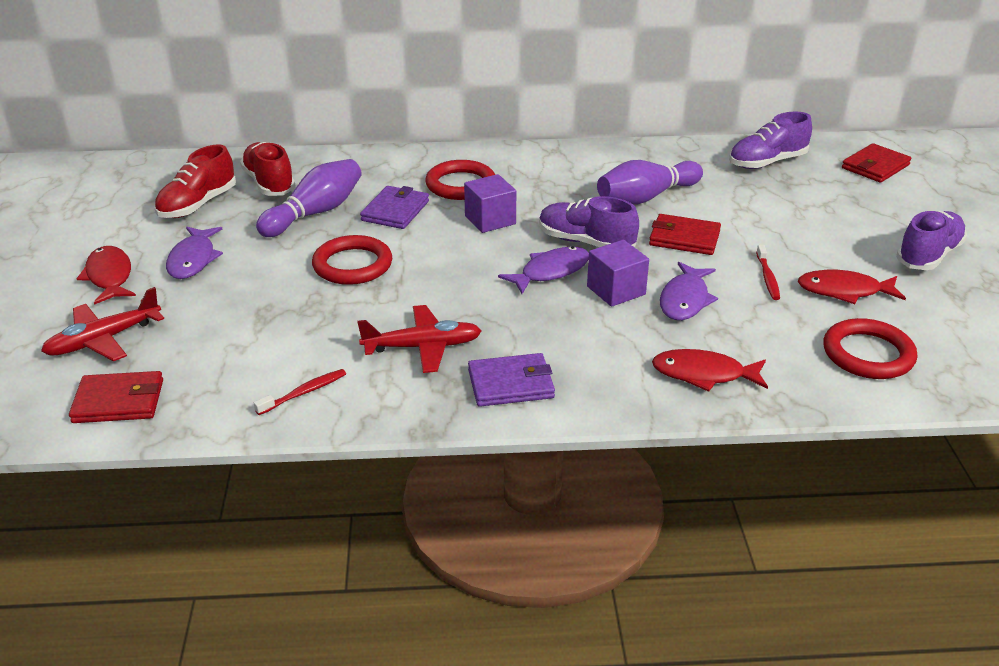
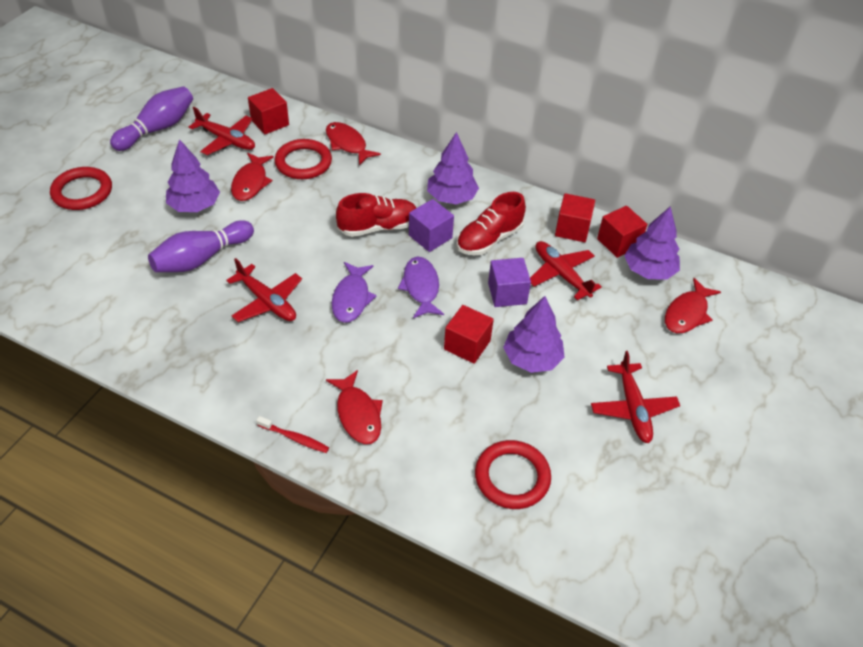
purple fish: [166,227,223,279] [498,246,589,294] [660,262,718,320] = 3 -> [332,262,377,323] [398,257,444,318] = 2
purple shoe: [539,196,639,247] [729,112,812,169] [896,211,967,270] = 3 -> none = 0
purple tree: none = 0 -> [166,139,220,212] [427,132,479,204] [503,296,565,373] [624,206,680,280] = 4
purple wallet: [360,186,429,229] [468,353,555,407] = 2 -> none = 0
red cube: none = 0 -> [248,88,289,134] [444,305,494,364] [555,193,595,242] [597,206,647,258] = 4
red fish: [76,246,136,305] [652,349,768,392] [798,270,906,304] = 3 -> [231,153,274,201] [326,122,381,165] [326,370,383,444] [665,278,721,333] = 4
red plane: [41,287,164,361] [357,305,481,373] = 2 -> [189,107,255,155] [226,258,302,322] [530,241,602,300] [591,351,680,443] = 4
red toothbrush: [254,369,346,415] [756,245,780,300] = 2 -> [256,416,329,453] = 1
red wallet: [69,371,163,423] [649,214,721,255] [842,143,911,183] = 3 -> none = 0

